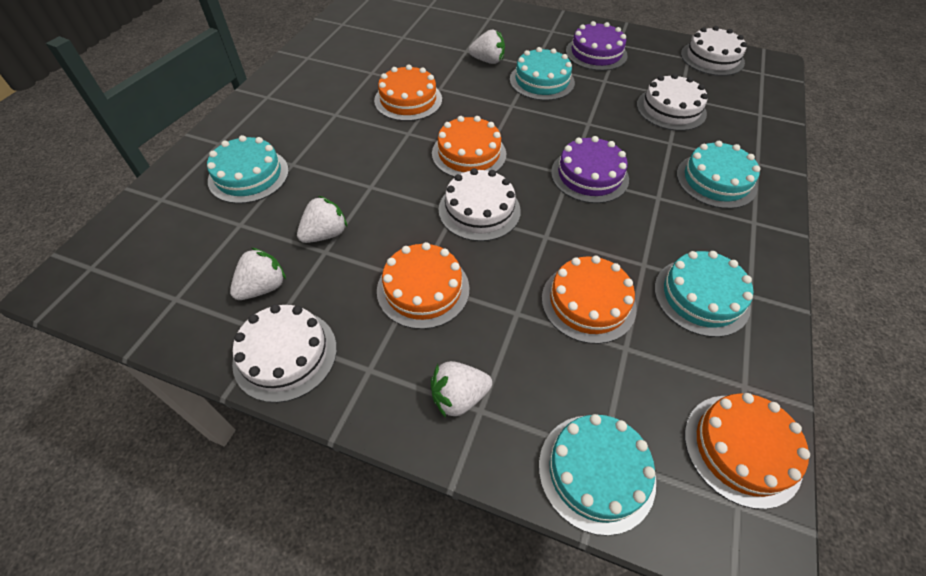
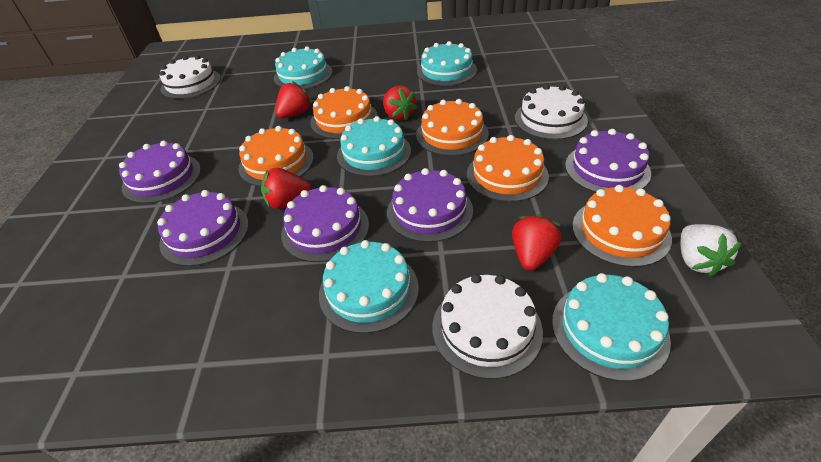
purple cake: [551,136,629,203] [566,21,628,71] = 2 -> [119,141,201,204] [157,190,249,266] [281,185,369,262] [387,168,473,242] [565,129,651,192] = 5
red strawberry: none = 0 -> [261,168,311,209] [275,81,312,118] [383,85,417,121] [512,214,561,271] = 4
white cake: [232,304,337,403] [439,168,521,241] [637,73,708,131] [681,26,747,76] = 4 -> [159,55,221,99] [432,274,543,379] [515,84,588,140] = 3
white strawberry: [230,248,286,300] [297,196,347,243] [431,361,492,418] [469,30,505,64] = 4 -> [680,224,742,277] = 1

